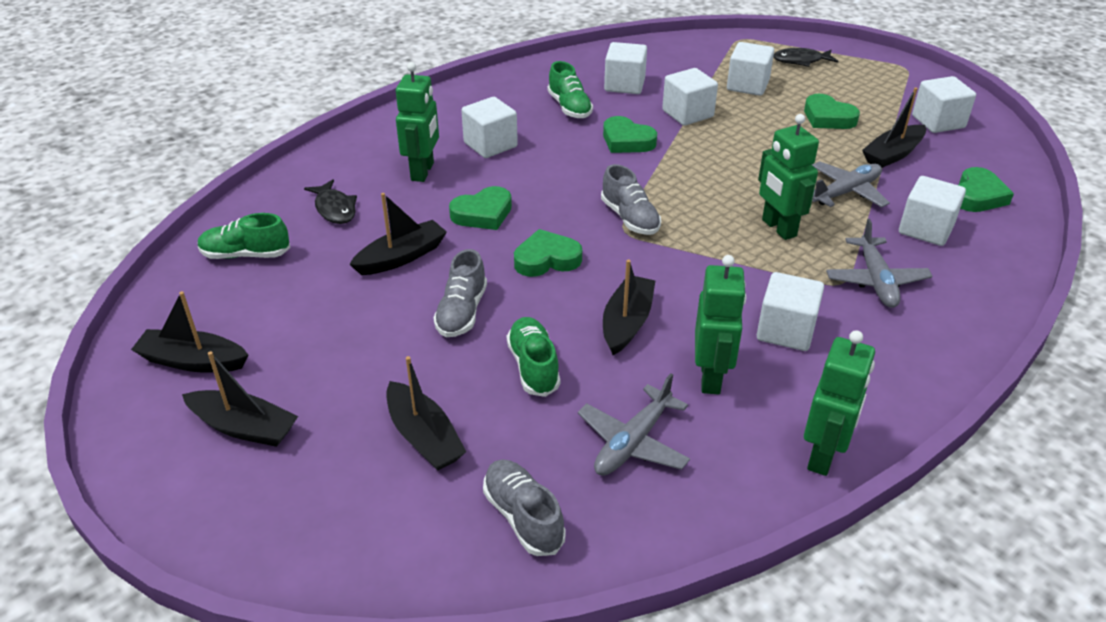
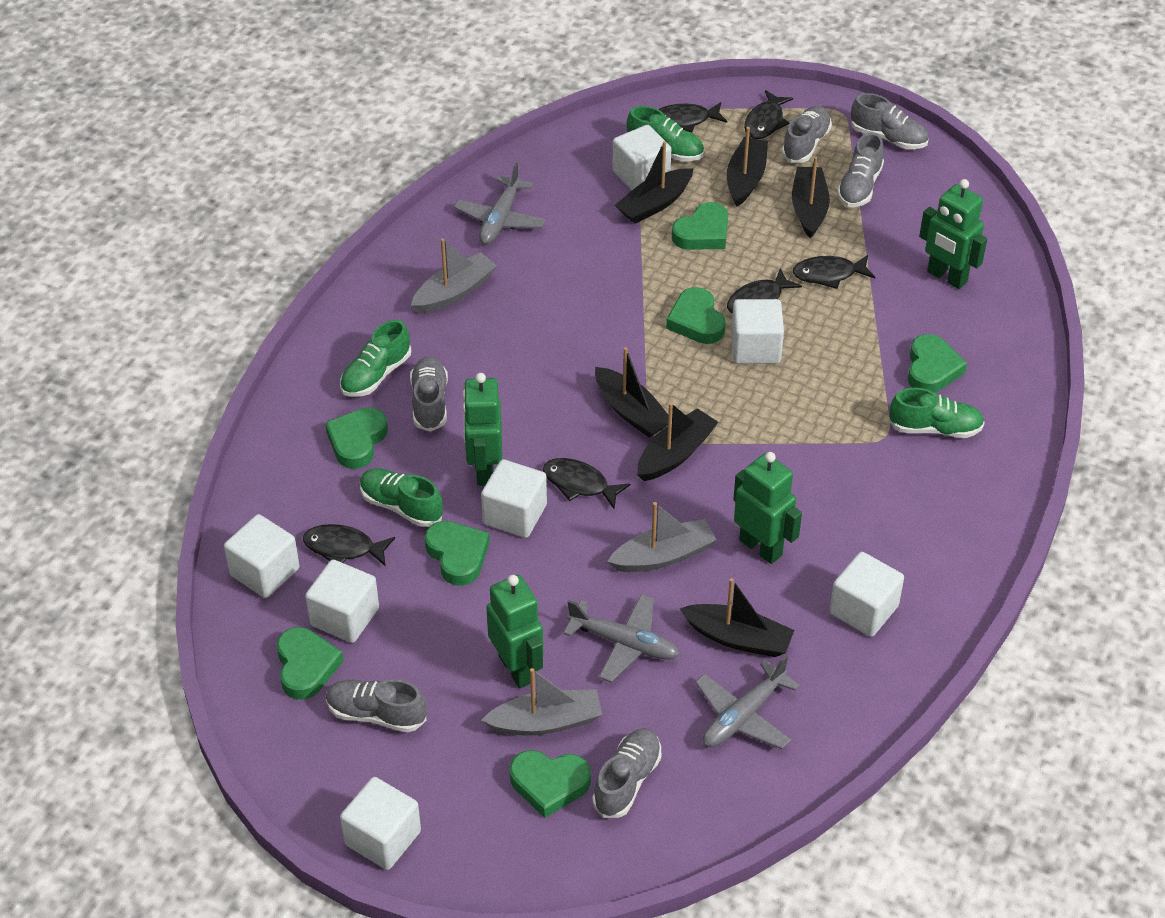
black fish: [304,179,357,224] [773,48,838,67] = 2 -> [303,524,395,566] [543,458,630,509] [658,102,727,132] [727,268,802,314] [744,90,793,139] [793,255,875,289] = 6
green heart: [449,186,512,230] [514,229,582,277] [603,116,657,153] [804,94,860,129] [958,167,1014,212] = 5 -> [277,627,344,700] [325,407,388,469] [425,521,490,586] [510,750,591,818] [666,287,726,344] [672,202,728,250] [908,334,967,393] = 7
green shoe: [198,213,291,259] [507,317,560,397] [548,61,593,118] = 3 -> [340,320,411,397] [360,468,443,527] [627,106,704,161] [888,388,985,438] = 4
grey boat: none = 0 -> [411,239,497,313] [482,668,602,735] [607,502,717,572] = 3
grey shoe: [433,249,487,337] [483,460,566,556] [601,164,661,235] = 3 -> [326,679,427,732] [410,357,448,432] [592,728,661,818] [781,106,832,163] [837,132,884,207] [851,93,929,149] = 6

